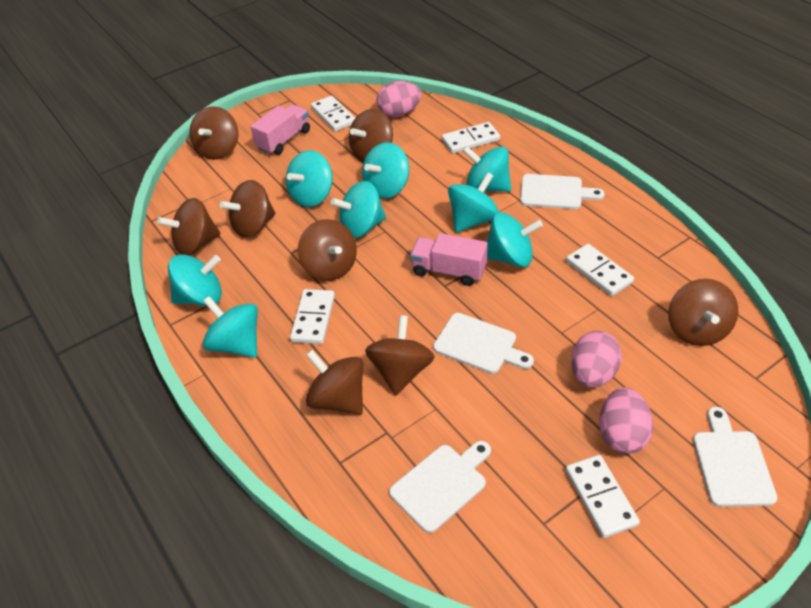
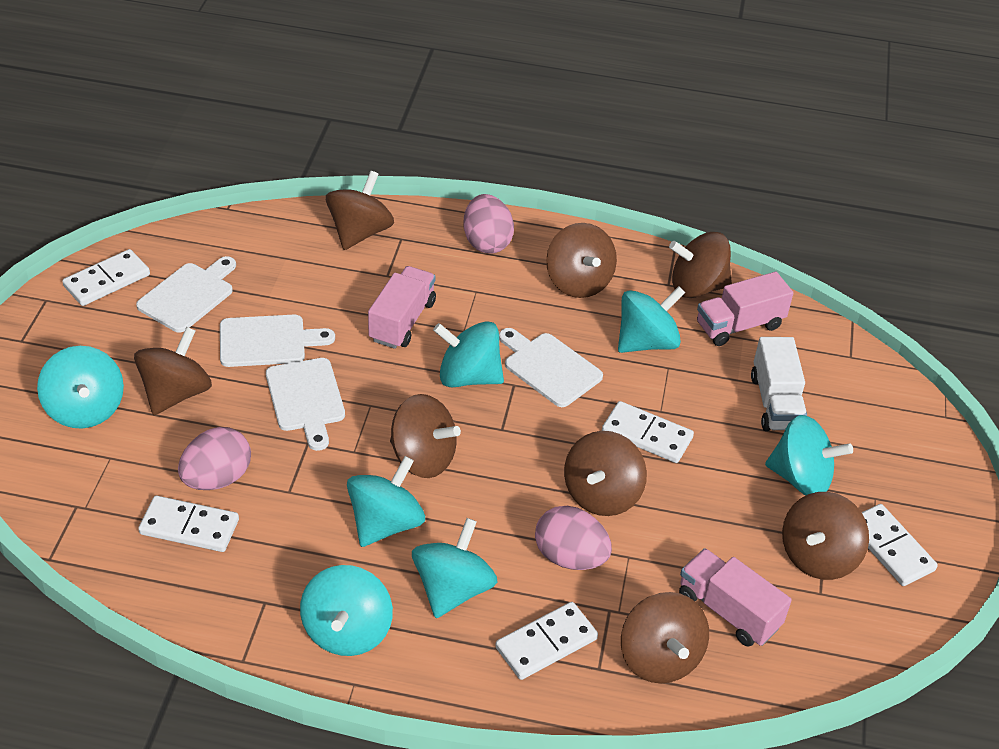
pink truck: [250,104,310,155] [410,233,488,286] = 2 -> [368,266,436,349] [679,548,792,647] [697,272,793,346] = 3
turquoise spinning top: [168,255,222,306] [203,296,258,358] [286,150,333,207] [331,181,386,238] [362,142,409,199] [448,172,499,233] [462,146,511,192] [487,212,543,267] = 8 -> [37,346,124,429] [300,565,393,656] [347,456,425,547] [412,518,497,618] [433,322,504,387] [618,286,685,353] [765,415,853,496] = 7
white truck: none = 0 -> [751,337,807,431] = 1

